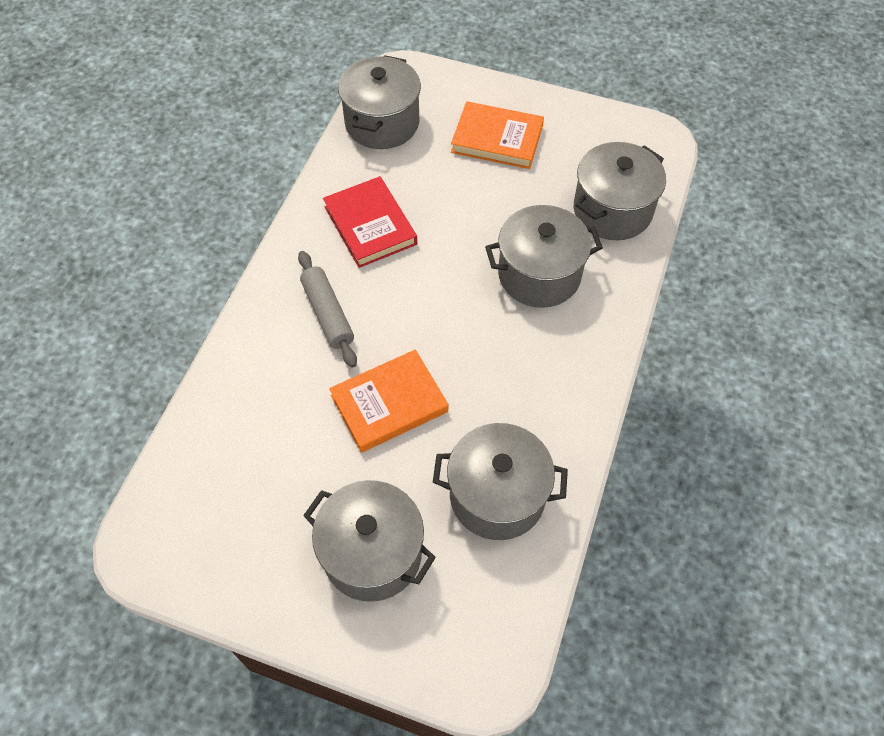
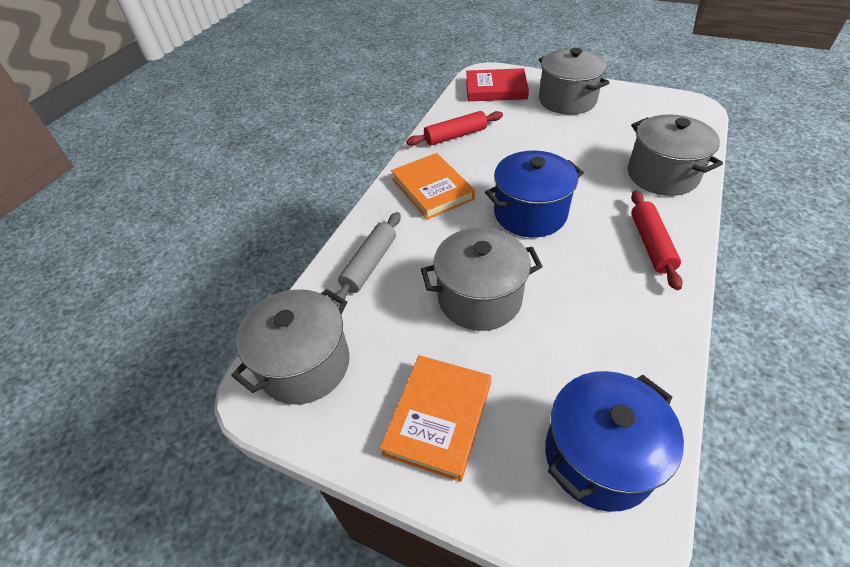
blue pot: none = 0 -> [485,150,584,238] [545,371,684,512] = 2
grey pot: [303,480,436,602] [338,55,421,149] [433,423,568,540] [485,205,603,308] [574,142,666,240] = 5 -> [231,289,350,405] [421,227,543,331] [539,48,610,115] [628,114,723,196] = 4
red rolling pin: none = 0 -> [406,111,503,146] [631,191,683,290] = 2

